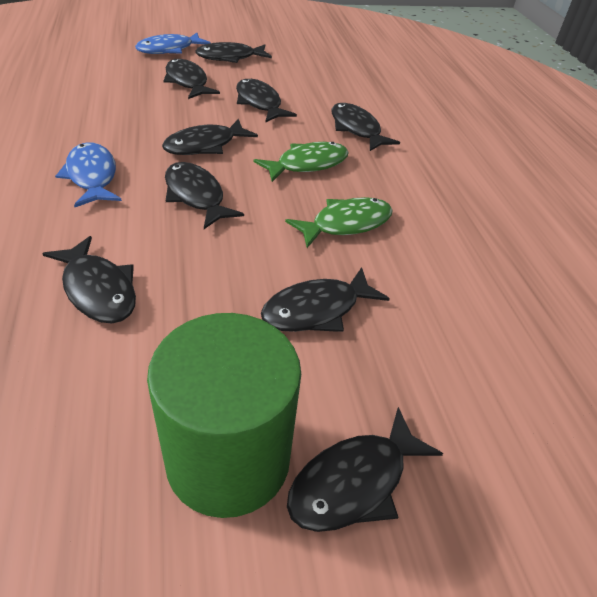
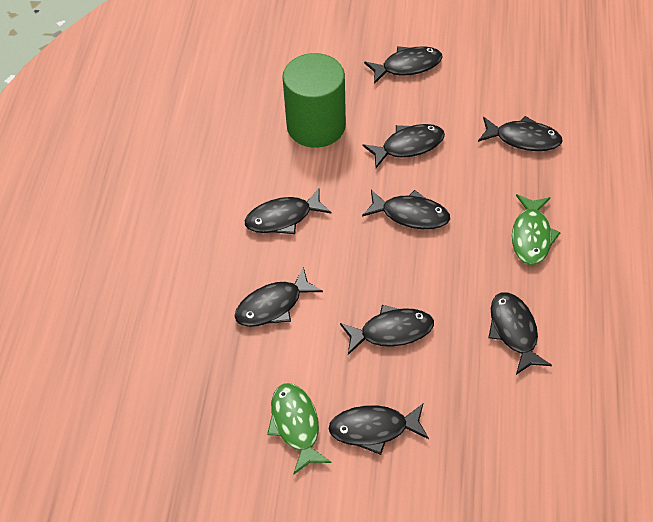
blue fish: [55,142,122,207] [135,33,211,54] = 2 -> none = 0

